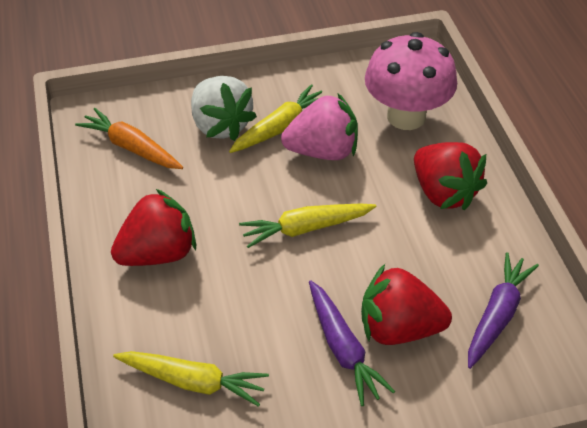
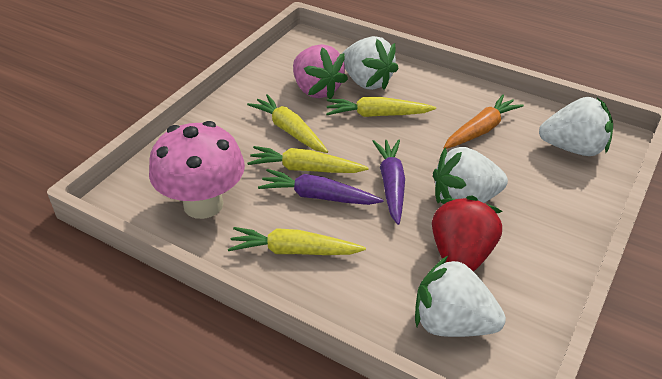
red strawberry: [111,189,196,266] [361,264,452,345] [414,142,487,210] = 3 -> [432,195,503,272] = 1
white strawberry: [191,76,257,141] = 1 -> [342,36,399,90] [415,256,506,337] [433,147,508,203] [539,97,613,156] = 4
yellow carrot: [113,351,269,407] [229,84,322,153] [239,204,376,248] = 3 -> [228,227,366,255] [247,94,328,153] [247,146,369,173] [326,97,436,117] = 4

